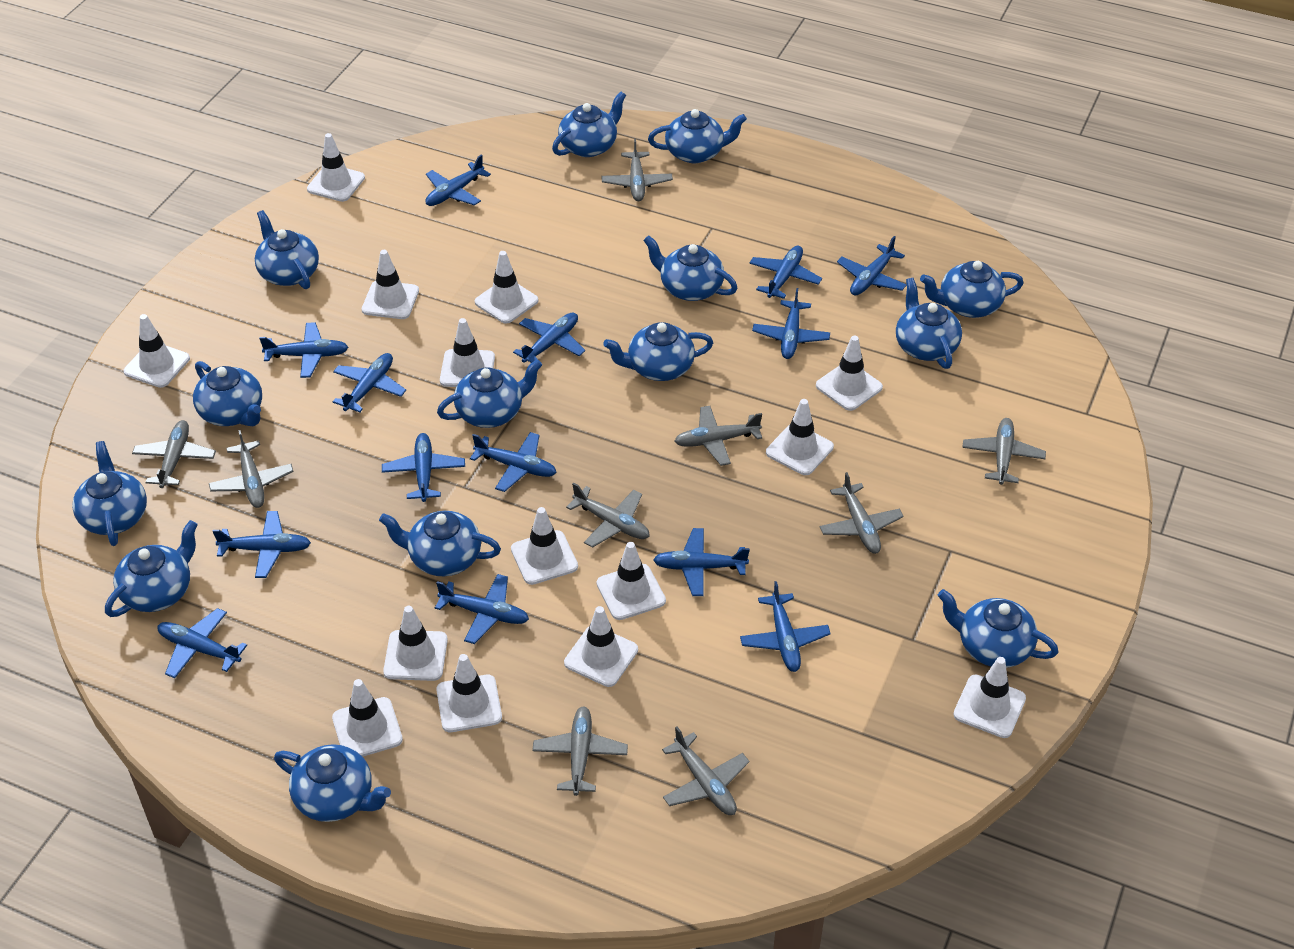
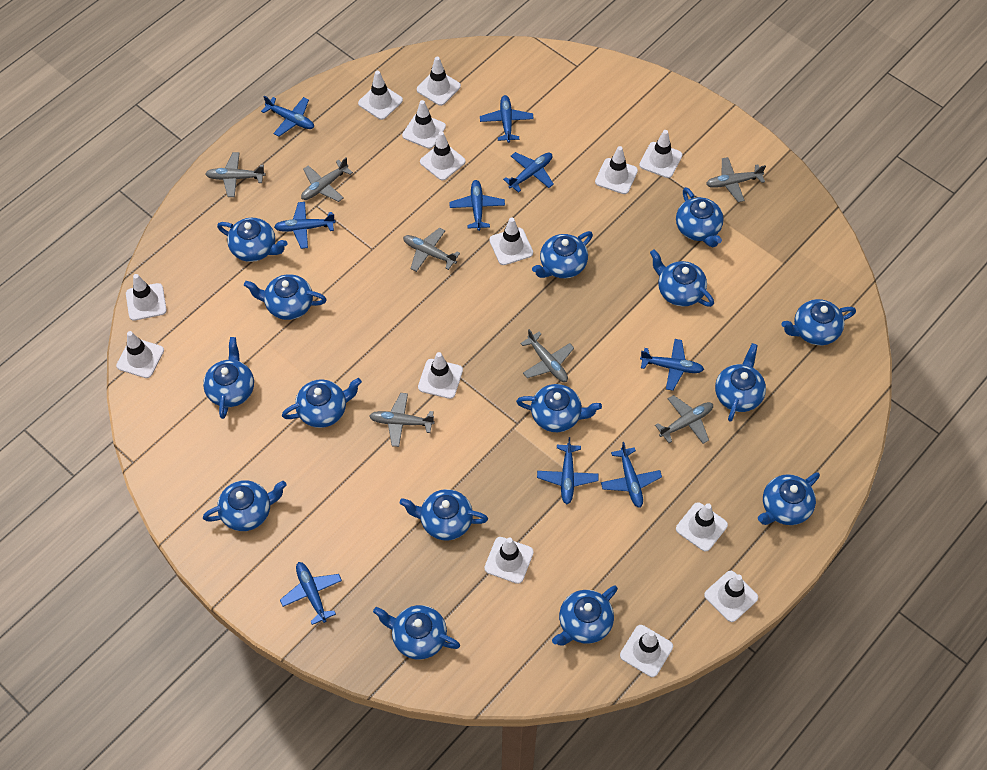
blue plane: [157,608,247,678] [213,511,311,578] [259,322,348,378] [333,353,406,412] [382,433,465,502] [425,154,491,206] [435,574,529,644] [470,432,557,492] [513,313,585,363] [653,528,750,596] [740,581,831,672] [749,245,822,299] [752,288,830,359] [837,236,907,295] = 14 -> [261,96,314,137] [274,202,336,249] [280,562,342,625] [449,180,505,231] [480,95,534,143] [503,152,554,193] [537,437,599,504] [601,442,662,508] [640,339,704,391] = 9
blue teapot: [72,441,147,546] [105,520,198,617] [193,361,262,426] [255,210,319,289] [274,744,391,822] [379,511,501,576] [437,359,542,428] [552,92,626,157] [603,322,713,381] [643,235,737,301] [648,109,747,163] [896,278,962,369] [920,261,1024,318] [938,589,1058,668] = 14 -> [203,337,254,419] [203,480,287,531] [217,218,287,262] [244,274,327,320] [282,378,362,428] [373,605,460,660] [400,489,488,540] [516,384,602,432] [532,231,593,278] [552,585,618,646] [650,249,714,307] [676,187,724,247] [715,343,766,422] [758,472,820,525] [781,299,856,345] = 15
grey plane: [132,420,216,488] [209,430,294,508] [532,706,628,796] [566,483,650,548] [601,139,673,201] [662,726,749,815] [675,406,762,466] [820,472,904,554] [962,418,1046,485] = 9 -> [205,152,265,197] [301,158,353,202] [369,393,435,447] [403,228,460,272] [520,329,574,382] [655,395,713,444] [706,157,766,202] = 7

